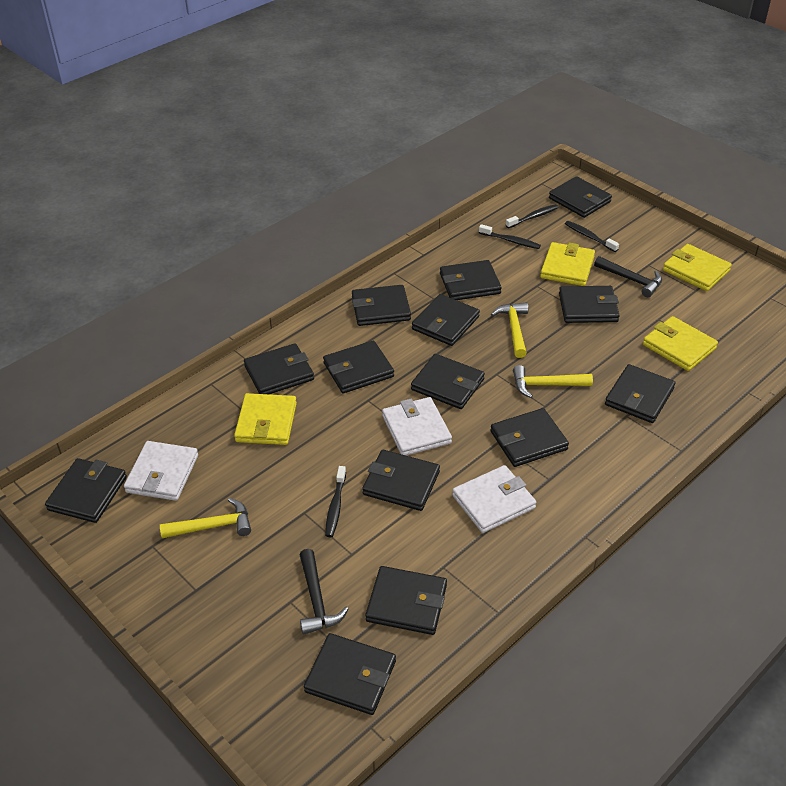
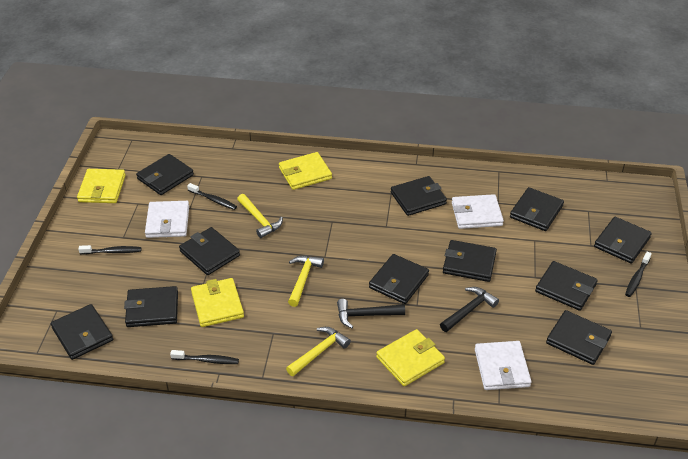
black wallet: [45,458,127,523] [244,343,314,394] [304,633,396,715] [323,341,394,393] [352,285,411,326] [362,450,440,511] [365,566,447,635] [411,354,485,409] [412,294,480,346] [440,260,502,300] [490,408,569,467] [549,176,612,218] [559,286,620,323] [605,364,675,423] = 14 -> [51,304,113,360] [124,286,178,327] [136,154,194,195] [179,227,240,275] [369,254,429,304] [391,176,447,216] [443,240,497,282] [510,187,564,231] [535,261,598,311] [546,310,612,365] [594,217,652,264] = 11

